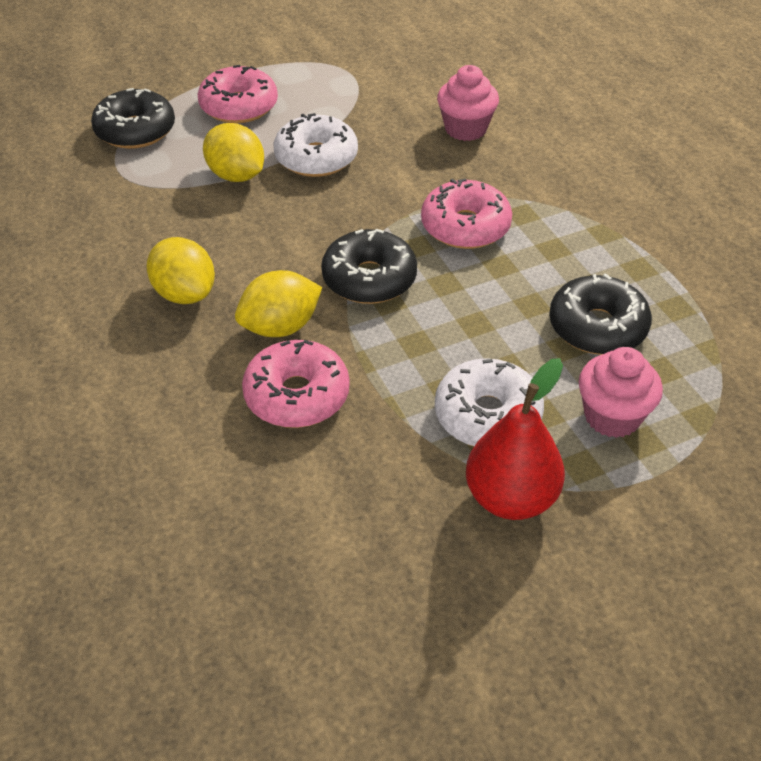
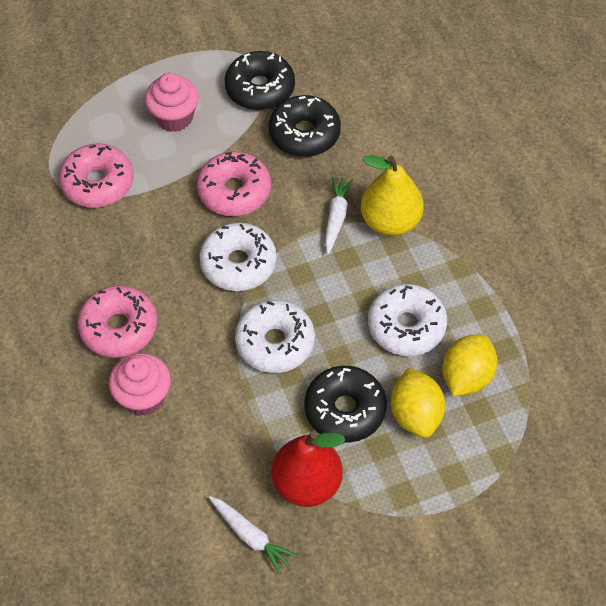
white carrot: none = 0 -> [209,496,296,574] [325,176,354,254] = 2
white donut: [274,113,358,177] [435,358,544,446] = 2 -> [199,223,277,291] [235,300,315,373] [368,284,447,356] = 3
yellow lemon: [147,237,215,304] [203,123,264,182] [235,270,322,337] = 3 -> [391,368,445,438] [442,334,497,396] = 2
yellow pear: none = 0 -> [361,155,424,236] = 1

